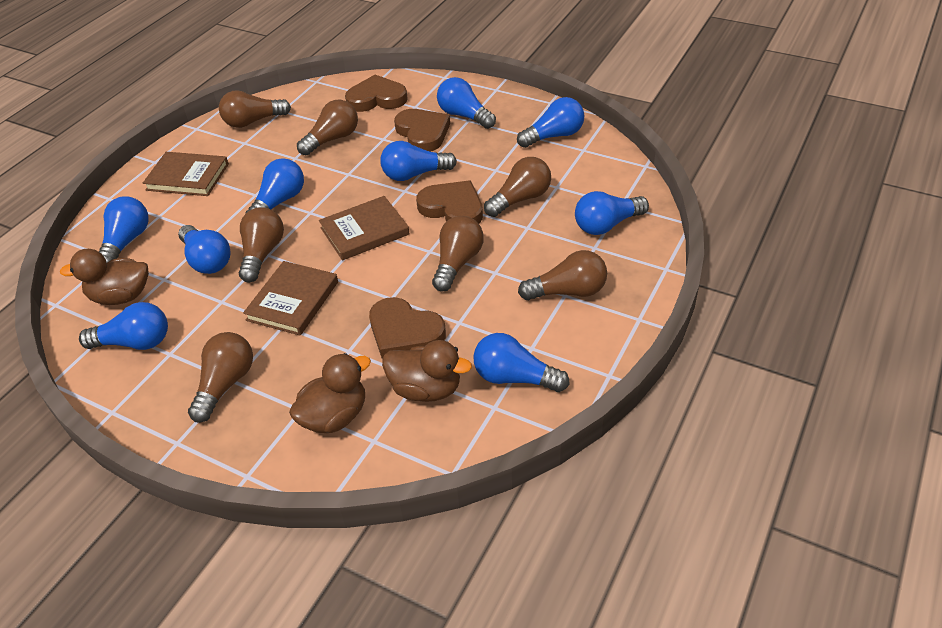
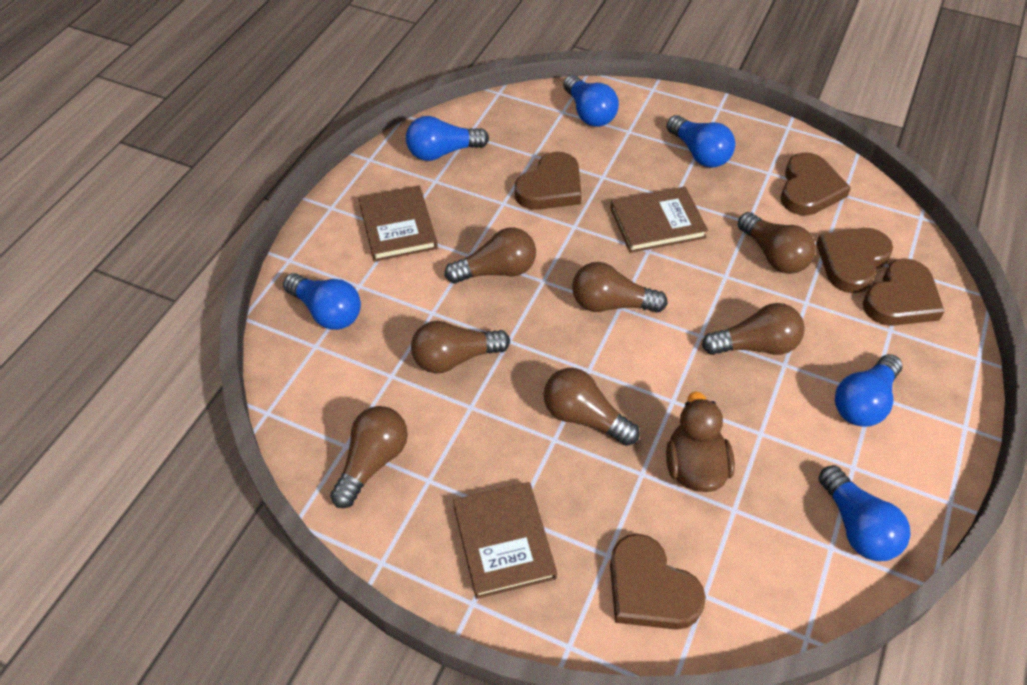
blue light bulb: [79,302,168,350] [99,197,149,263] [178,225,230,274] [245,158,304,214] [380,141,457,181] [437,77,496,129] [473,333,570,392] [517,97,584,148] [575,191,649,235] = 9 -> [283,273,361,330] [406,116,489,161] [563,75,619,127] [667,115,735,168] [819,465,911,561] [835,354,902,427] = 6
brown duck: [60,249,149,305] [289,353,371,433] [382,340,472,402] = 3 -> [666,391,735,492] = 1
brown heart: [345,75,408,112] [369,297,446,359] [394,109,450,152] [416,180,483,224] = 4 -> [515,152,582,210] [610,534,706,630] [781,152,851,216] [816,228,893,293] [863,258,945,326] = 5

